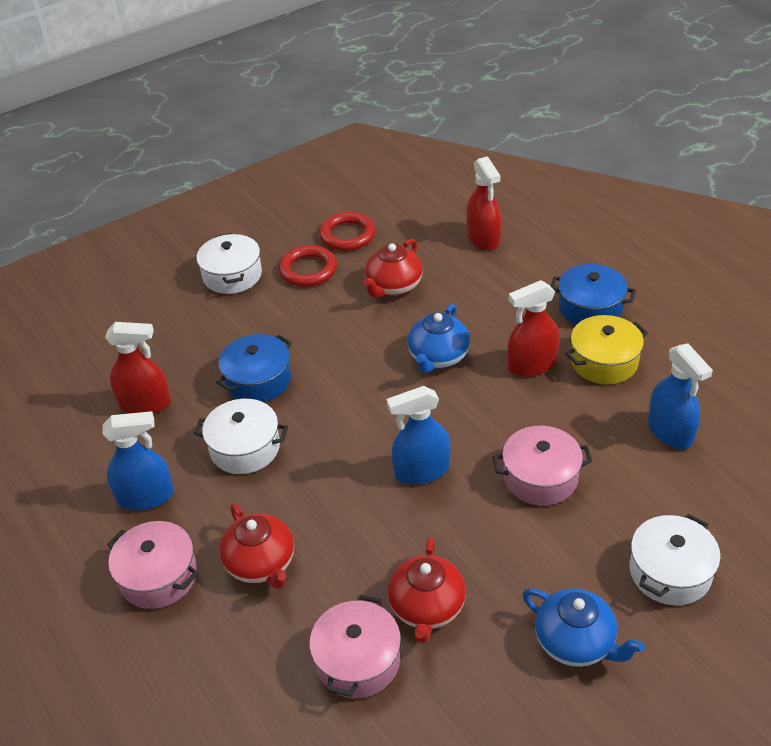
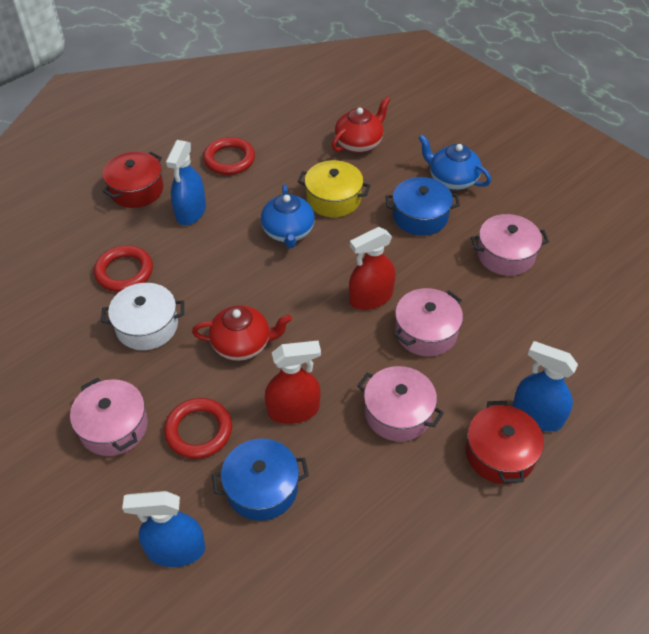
pink pot: [107,521,199,609] [309,595,401,698] [493,426,593,506] = 3 -> [70,378,148,456] [357,366,444,442] [394,288,463,357] [471,214,549,276] = 4
red pot: none = 0 -> [102,152,163,208] [466,401,544,484] = 2
red ring: [278,245,337,287] [319,212,376,251] = 2 -> [94,245,153,292] [164,398,232,459] [203,137,255,175] = 3
red spray bottle: [105,322,171,414] [466,156,501,250] [507,280,560,377] = 3 -> [265,341,321,424] [349,227,396,310] = 2
red teapot: [219,504,294,589] [363,239,423,298] [388,537,466,643] = 3 -> [192,305,292,361] [332,96,390,153] = 2
white pot: [194,399,288,474] [197,233,262,294] [630,514,721,606] = 3 -> [101,283,184,350] = 1

